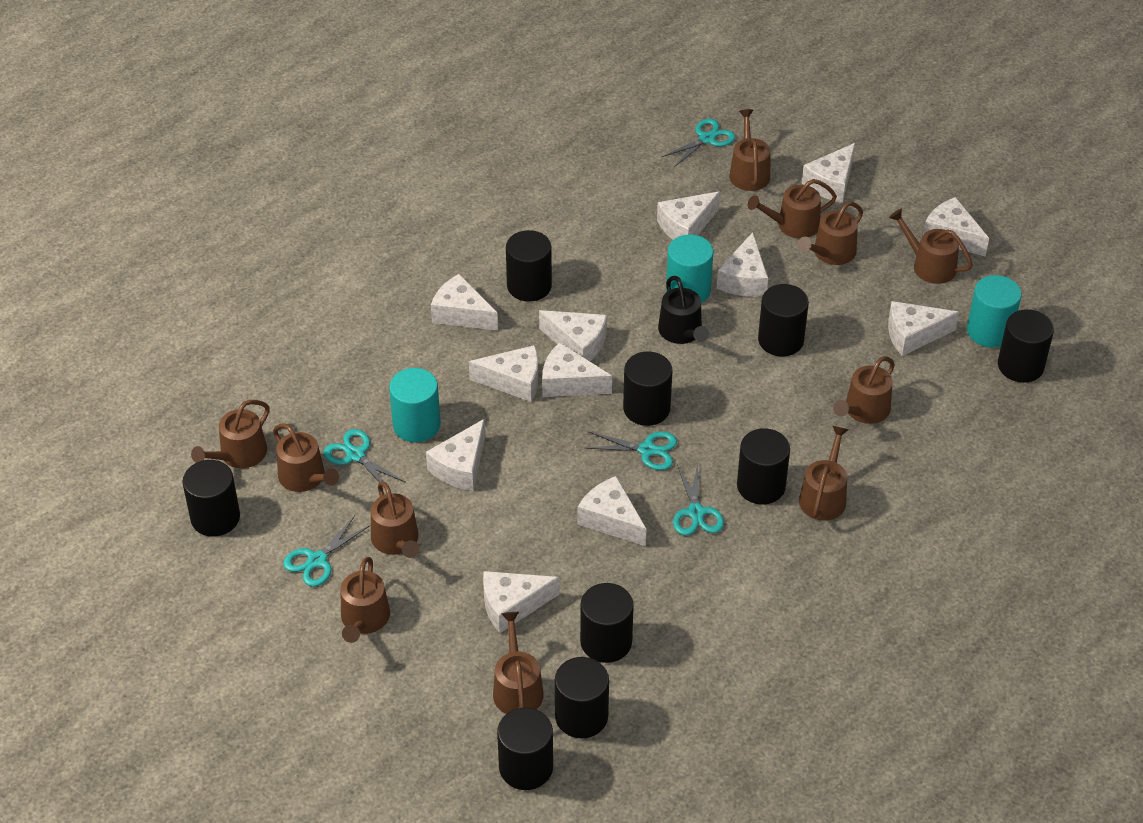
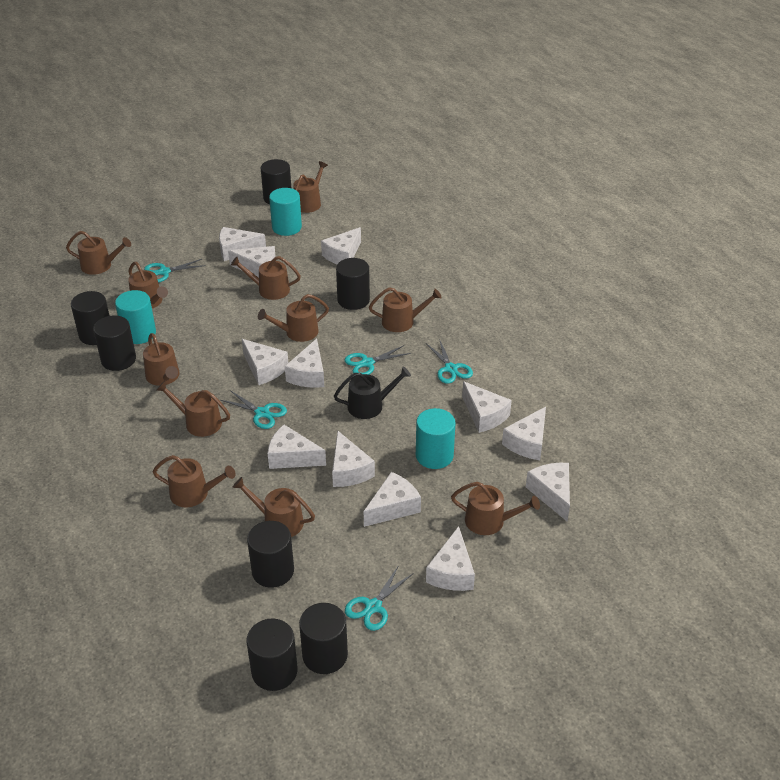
black cylinder: [182,460,240,537] [497,708,553,790] [506,230,552,302] [555,657,609,738] [580,583,634,663] [623,351,673,426] [737,428,790,505] [758,284,809,356] [998,309,1054,383] = 9 -> [71,291,109,345] [93,315,136,371] [247,521,294,588] [247,618,298,691] [261,159,291,205] [299,603,348,674] [336,258,370,310] = 7

